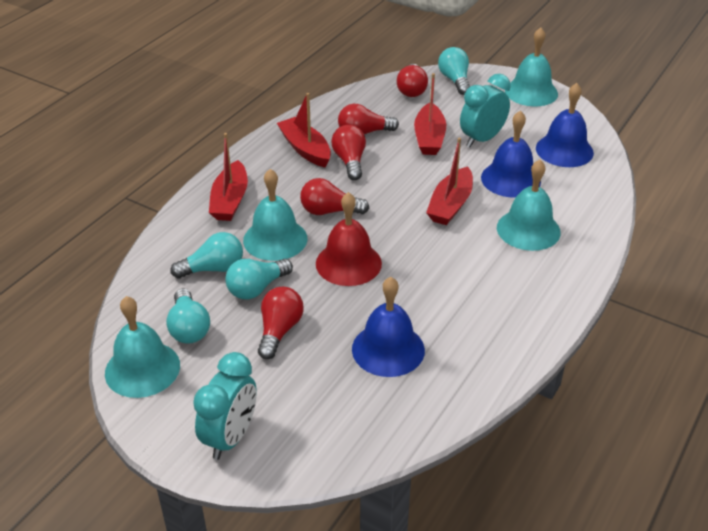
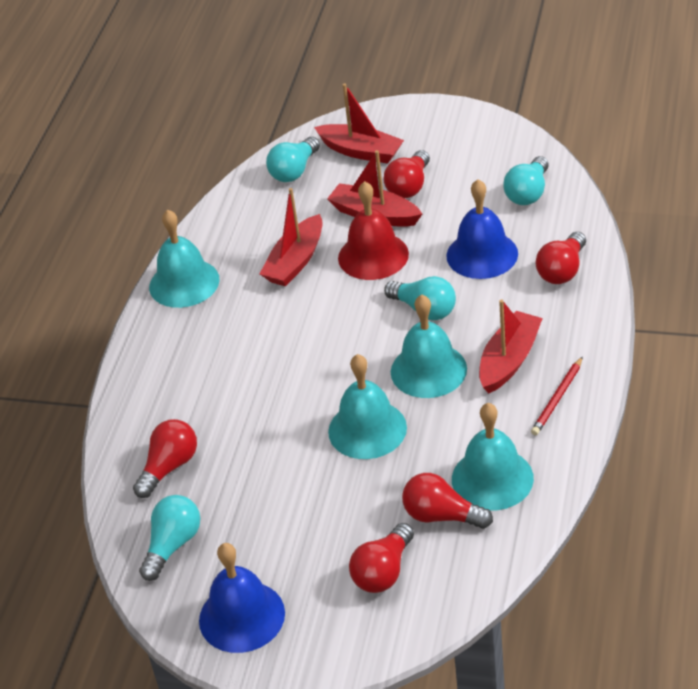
blue bell: [352,277,425,377] [481,110,541,198] [536,83,594,167] = 3 -> [199,543,285,653] [447,179,518,279] = 2
red pencil: none = 0 -> [531,356,583,435] = 1
turquoise clock: [193,352,257,460] [460,74,511,147] = 2 -> none = 0

